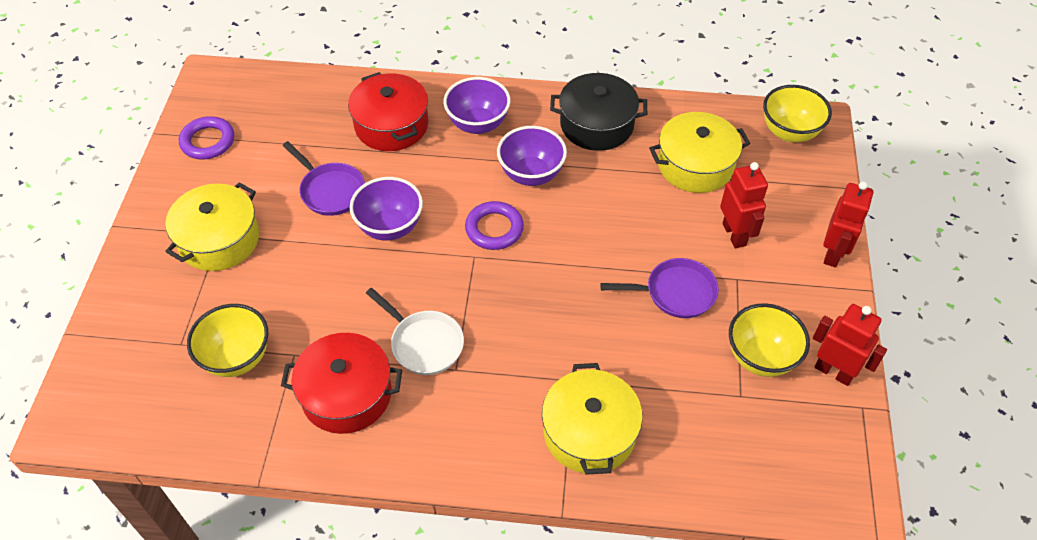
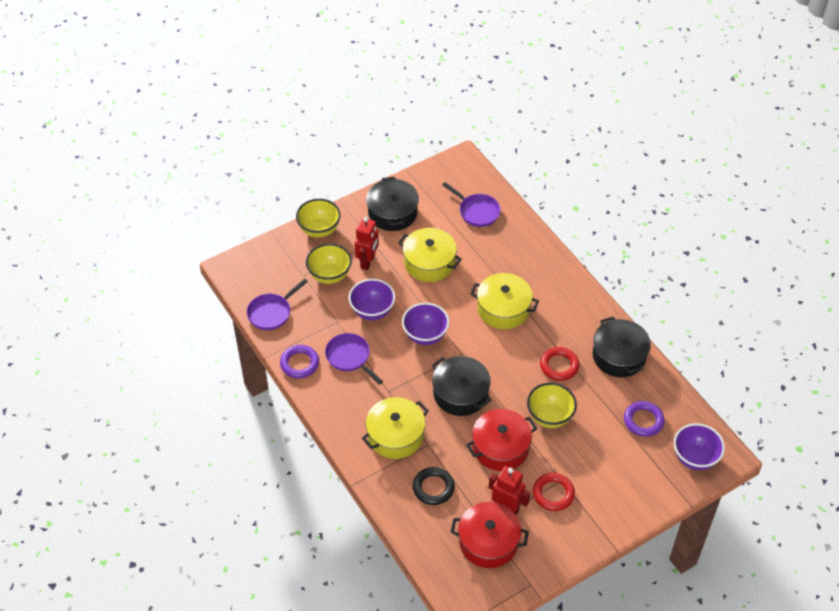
black pot: [550,73,647,151] = 1 -> [366,177,419,231] [432,356,491,416] [592,317,651,377] = 3
black ring: none = 0 -> [413,467,455,505] = 1
purple pan: [283,141,365,216] [600,258,719,318] = 2 -> [247,279,308,330] [325,333,383,385] [442,182,501,227] = 3
red ring: none = 0 -> [533,473,575,511] [540,347,579,381] = 2
red robot: [720,162,768,248] [813,304,887,386] [823,181,873,267] = 3 -> [355,217,379,270] [489,466,531,515] = 2
white pan: [366,288,464,375] = 1 -> none = 0

